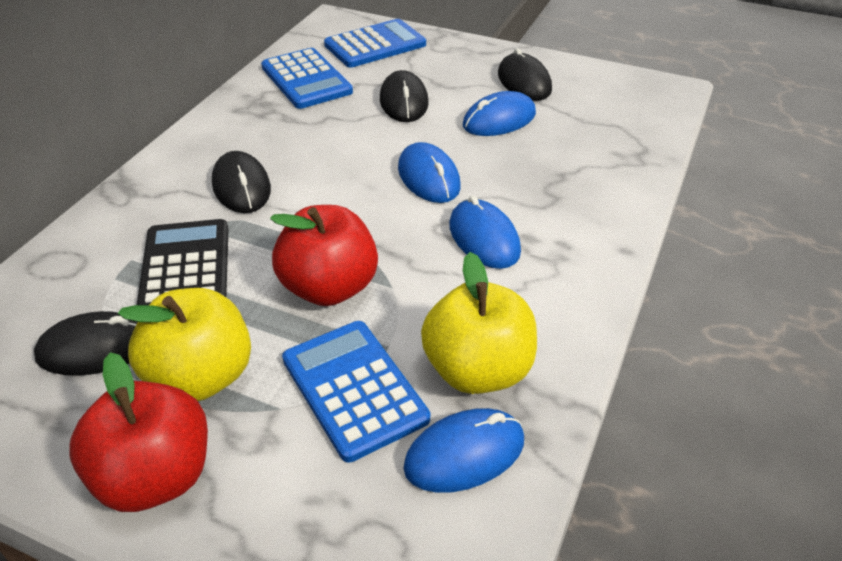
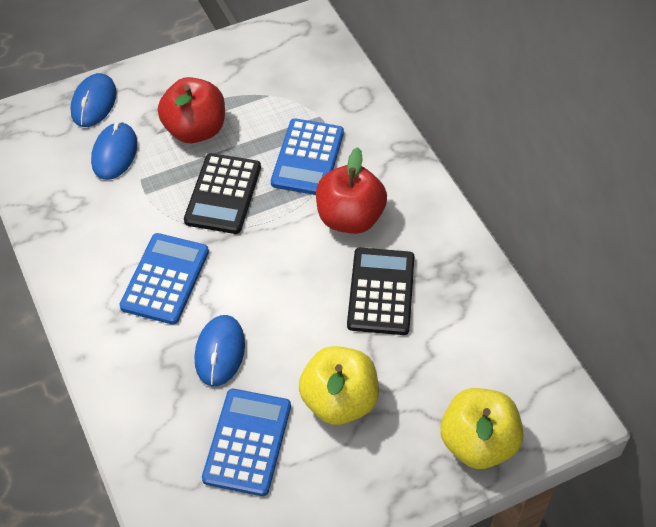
black calculator: [137,219,229,305] = 1 -> [184,153,261,234] [347,248,415,335] = 2
black mouse: [34,311,137,376] [212,151,271,213] [380,70,429,122] [498,48,552,101] = 4 -> none = 0
blue mouse: [398,142,461,203] [403,408,524,493] [449,196,521,269] [463,91,536,136] = 4 -> [70,73,117,127] [91,122,138,180] [195,315,245,386] = 3

